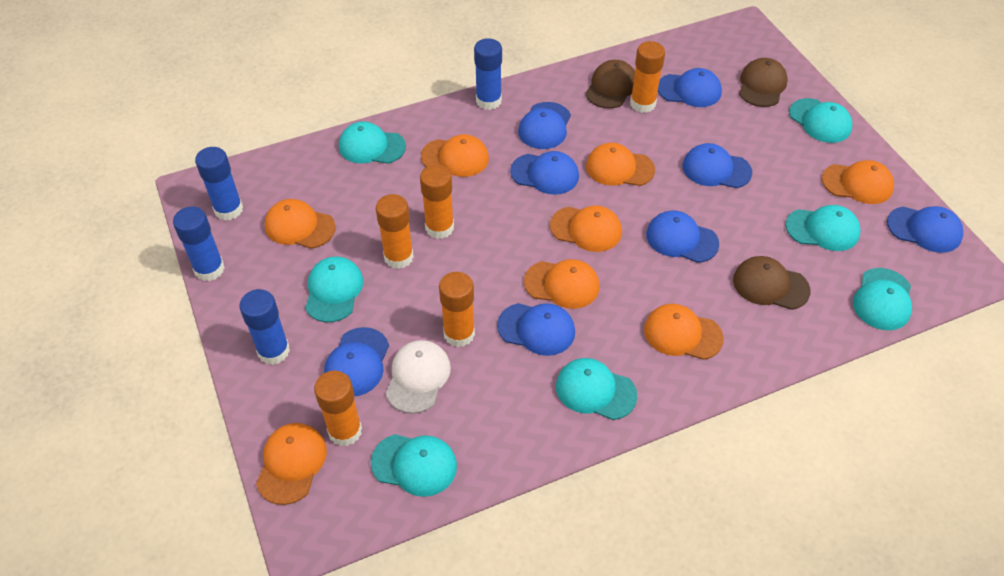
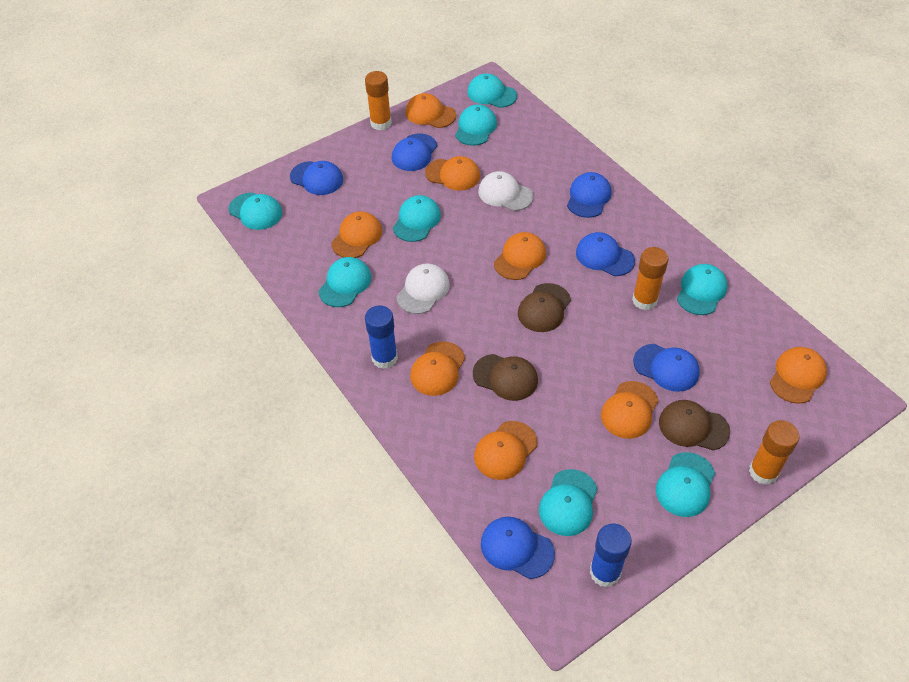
blue cap: [324,327,389,396] [497,303,575,356] [510,151,579,195] [518,102,571,149] [646,210,719,263] [658,68,722,107] [682,143,752,188] [887,206,963,253] = 8 -> [290,161,343,195] [392,134,437,171] [481,517,555,579] [567,172,612,218] [576,232,635,276] [633,344,700,392] = 6
blue glue stick: [173,206,225,281] [195,147,243,220] [239,289,290,365] [474,38,502,110] = 4 -> [365,305,398,369] [590,524,632,587] = 2
orange glue stick: [314,371,362,446] [376,194,414,269] [420,165,454,239] [439,272,475,347] [630,41,665,113] = 5 -> [365,71,392,130] [632,247,668,310] [749,420,800,485] = 3
turquoise cap: [305,257,363,322] [339,121,406,164] [371,434,457,497] [556,358,638,420] [786,205,860,251] [789,98,852,143] [853,268,912,330] = 7 -> [229,193,282,230] [319,257,371,307] [393,195,441,242] [455,105,497,146] [467,74,517,108] [539,469,597,536] [656,452,715,517] [677,264,728,315] = 8
white cap: [386,340,451,414] = 1 -> [396,263,450,314] [478,171,533,211] = 2

